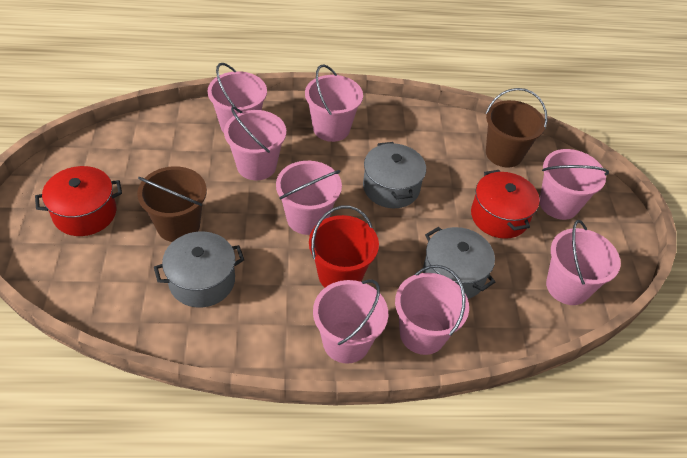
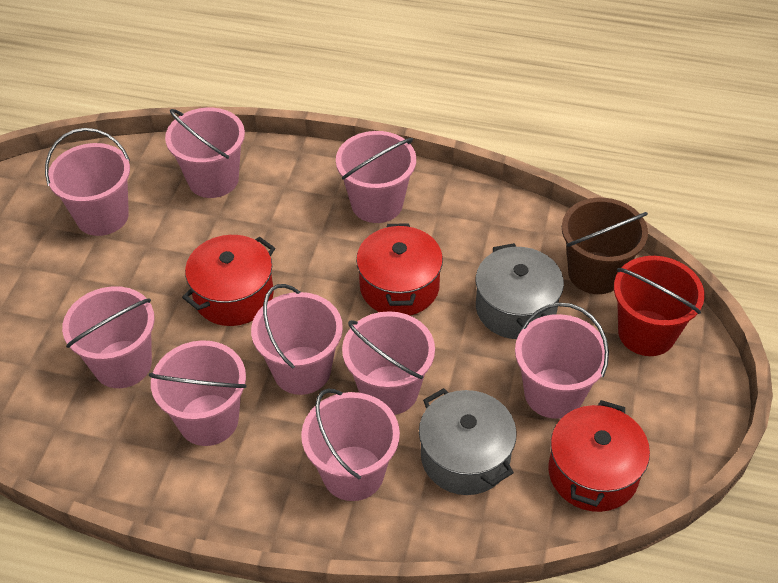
brown bucket: [137,166,207,242] [486,88,548,168] = 2 -> [562,198,648,294] = 1
grey pot: [154,232,244,308] [363,142,426,208] [423,227,495,299] = 3 -> [419,388,517,495] [476,243,564,339] = 2
pink bucket: [207,63,267,133] [224,107,286,180] [276,161,342,235] [305,65,363,142] [313,280,388,364] [395,265,469,355] [539,149,609,220] [546,220,621,305] = 8 -> [45,128,130,236] [62,286,155,388] [149,340,247,446] [165,108,245,198] [251,284,343,395] [301,389,400,501] [336,131,416,223] [342,311,435,415] [515,303,609,419] = 9
red pot: [35,166,122,236] [471,170,540,239] = 2 -> [182,235,275,326] [356,223,443,315] [548,400,650,512] = 3

